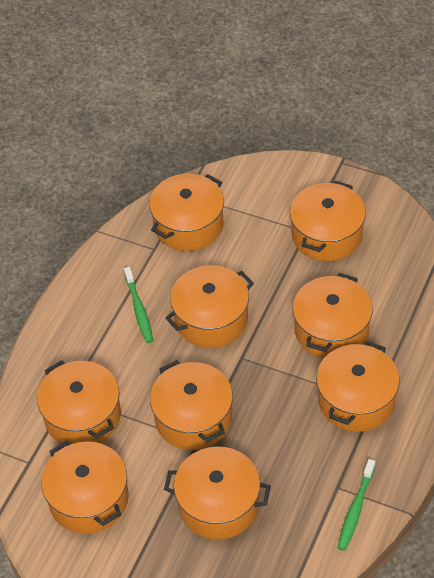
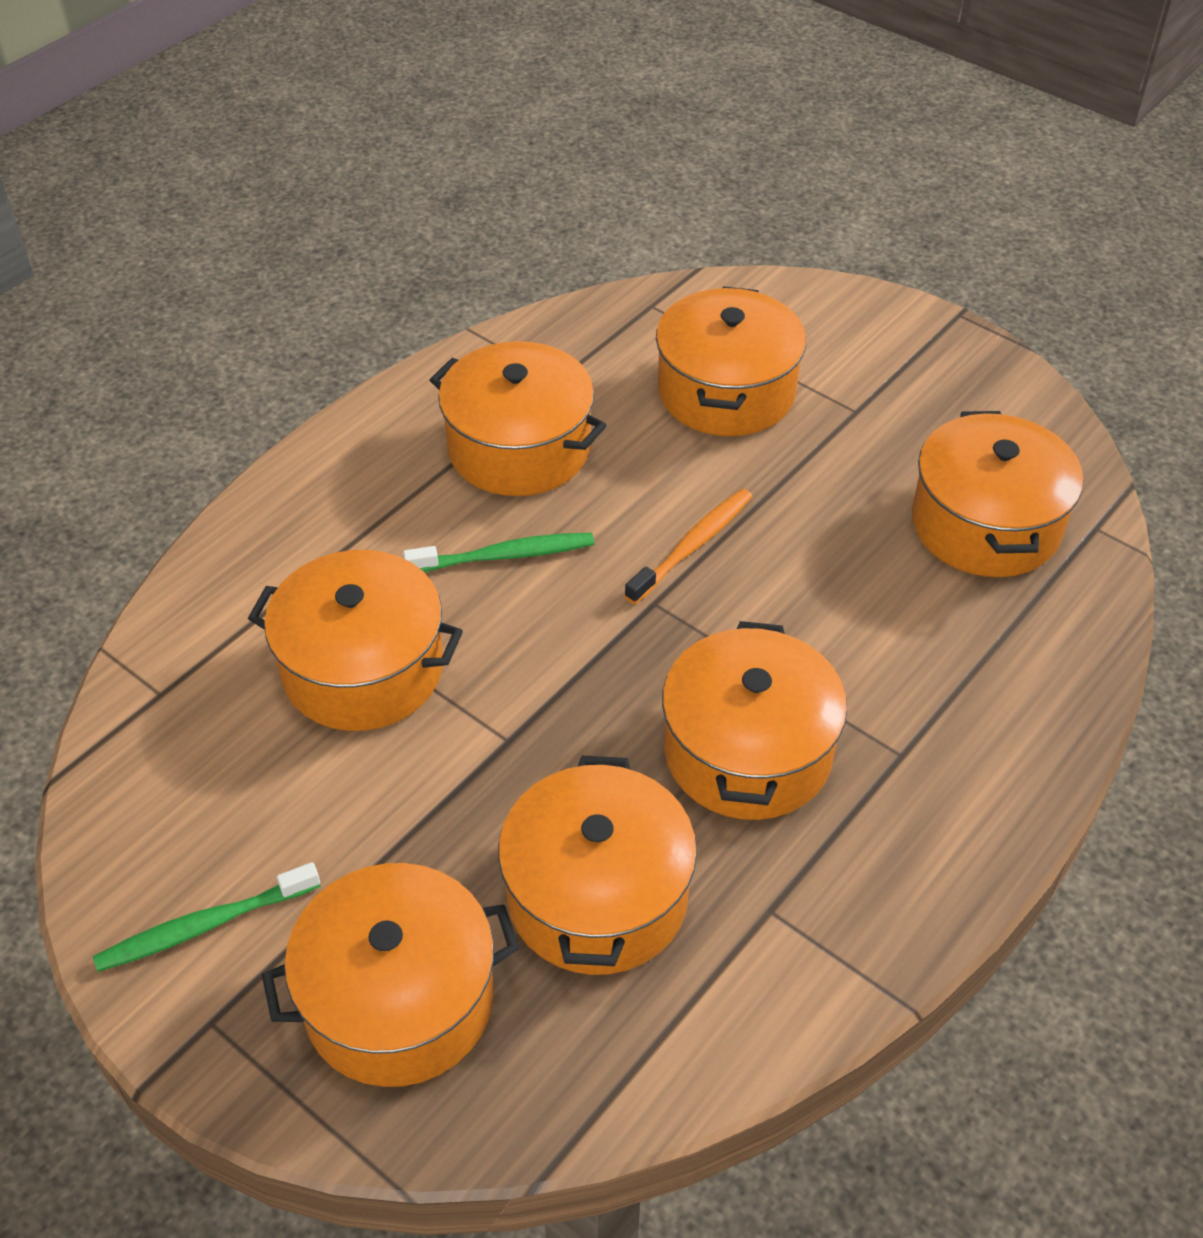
orange pot: [37,360,121,446] [41,440,129,534] [149,174,224,251] [150,360,233,450] [164,447,271,540] [165,265,254,348] [290,181,366,261] [292,273,373,359] [316,341,400,432] = 9 -> [248,550,463,731] [262,863,519,1087] [430,341,607,496] [498,756,697,975] [656,286,806,436] [662,621,847,820] [912,411,1083,577] = 7
orange toothbrush: none = 0 -> [625,489,753,604] = 1

